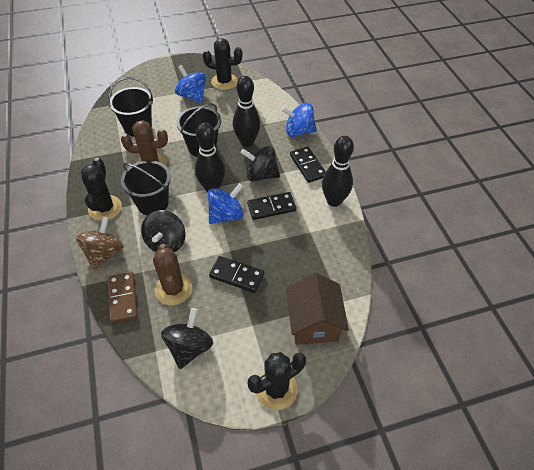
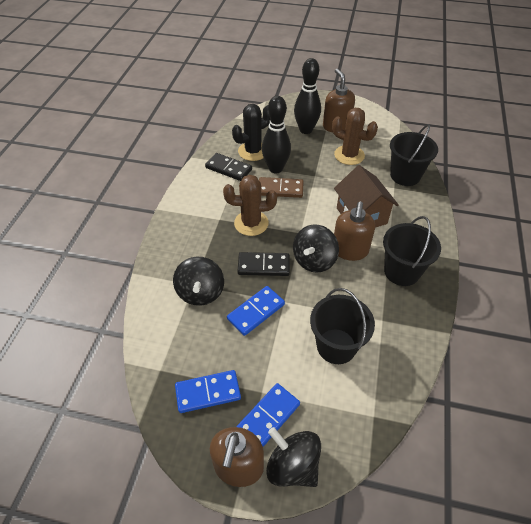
black bowling pin: [195,122,225,192] [233,76,261,147] [322,136,354,207] = 3 -> [262,96,291,173] [294,58,321,134] = 2
black cactus: [81,158,122,221] [203,38,243,90] [248,352,306,410] = 3 -> [232,104,270,161] = 1
black domino: [209,256,264,293] [247,192,297,220] [290,146,326,183] = 3 -> [205,153,252,181] [237,252,290,276] = 2
blue domino: none = 0 -> [175,370,241,413] [227,286,285,336] [236,383,300,447] = 3
blue spinning top: [175,65,206,103] [208,183,244,224] [281,103,317,137] = 3 -> none = 0
brown soap dispenser: none = 0 -> [210,427,264,487] [323,69,355,132] [334,202,375,261] = 3
brown spinning top: [76,216,124,270] = 1 -> none = 0

